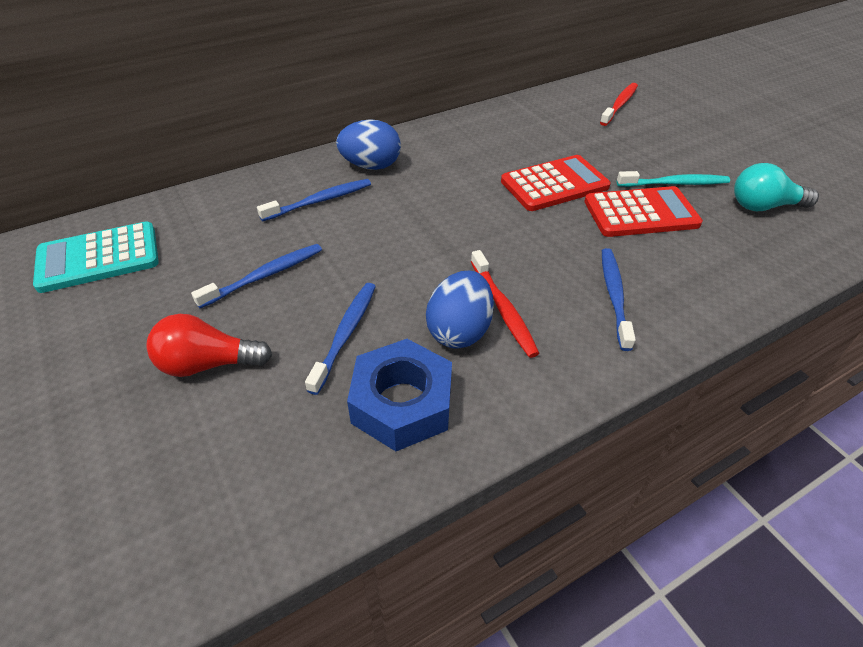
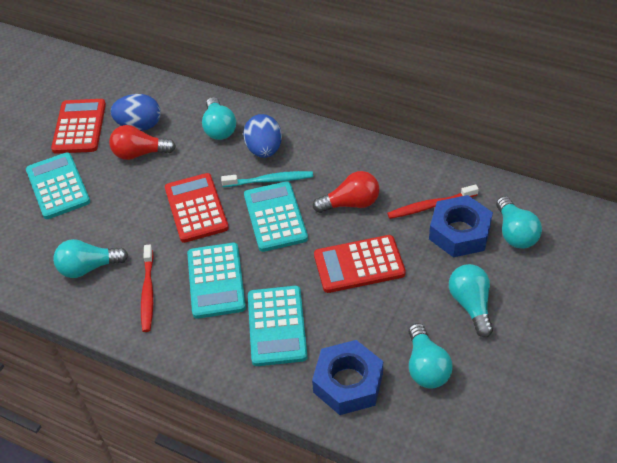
blue nut: [347,339,452,451] = 1 -> [312,340,383,415] [429,195,493,257] = 2
blue toothbrush: [191,244,322,308] [257,179,371,221] [305,283,376,395] [602,248,636,351] = 4 -> none = 0
red calculator: [501,155,611,211] [584,186,703,237] = 2 -> [51,99,106,154] [165,173,229,243] [314,235,406,293] = 3
red light bulb: [146,314,272,377] = 1 -> [109,125,176,160] [313,171,379,213] = 2
turquoise calculator: [33,221,159,293] = 1 -> [26,152,90,219] [187,243,246,319] [244,182,308,252] [248,286,308,366] = 4
turquoise light bulb: [734,163,819,211] = 1 -> [53,239,128,278] [202,97,236,140] [409,323,453,389] [449,264,493,337] [496,196,542,249] = 5

